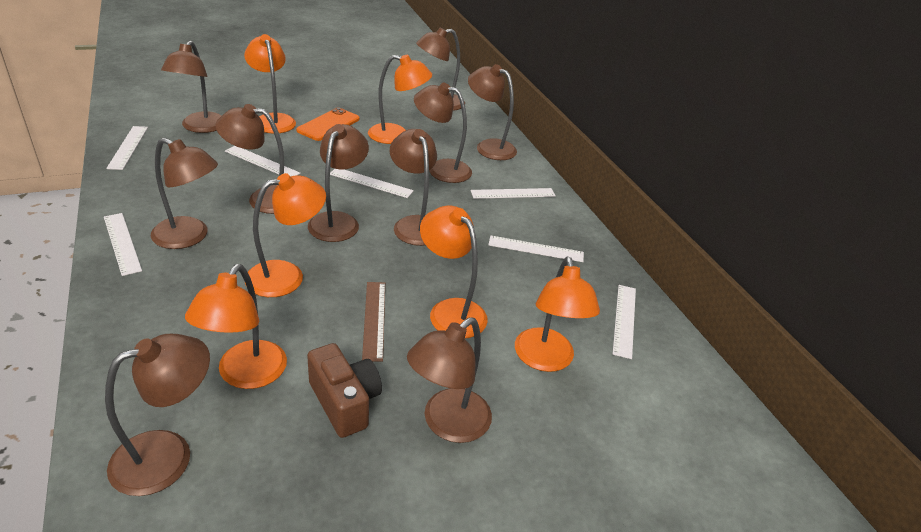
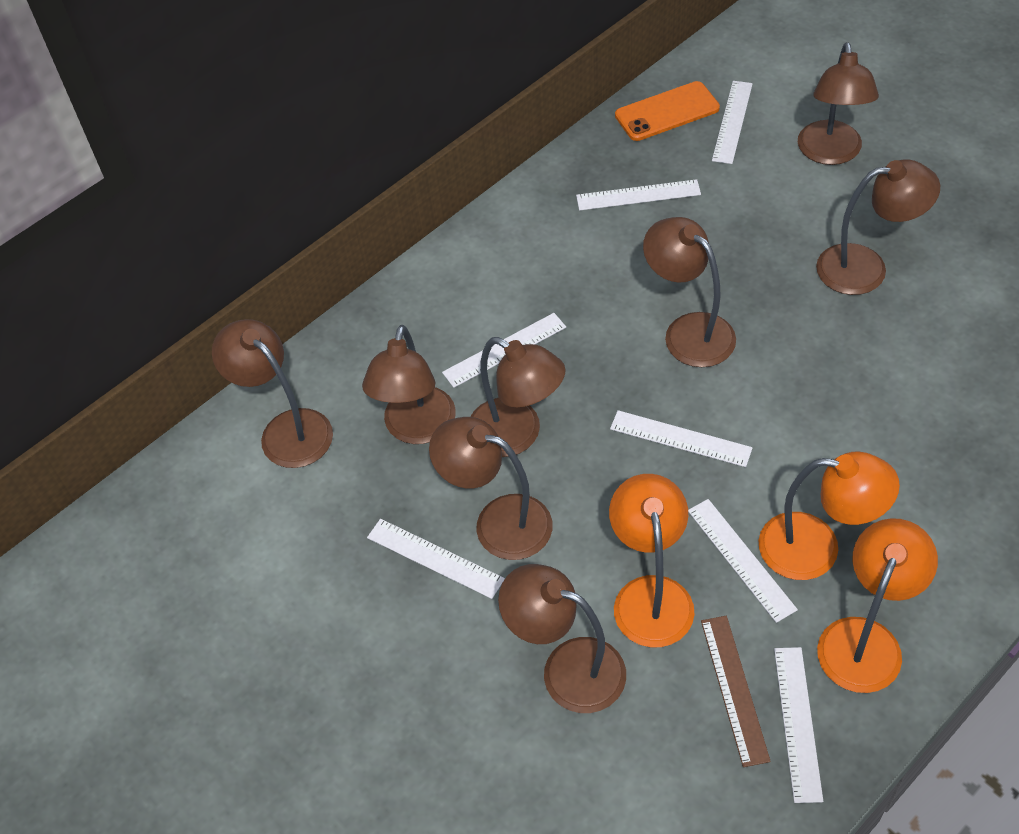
brown camera: [307,343,382,438] = 1 -> none = 0
brown lamp: [105,334,210,496] [150,138,218,249] [161,40,221,133] [215,104,284,214] [308,124,369,242] [390,129,437,246] [407,317,492,443] [414,83,472,183] [416,28,465,111] [468,64,517,160] = 10 -> [212,319,333,468] [362,325,456,444] [429,417,553,560] [470,337,566,457] [498,564,626,713] [643,217,736,367] [798,42,879,165] [816,159,940,295] = 8
orange lamp: [185,264,287,389] [244,34,296,134] [245,173,326,297] [368,55,432,144] [420,206,488,338] [515,257,600,372] = 6 -> [609,474,694,647] [759,451,900,580] [817,518,938,693] = 3

